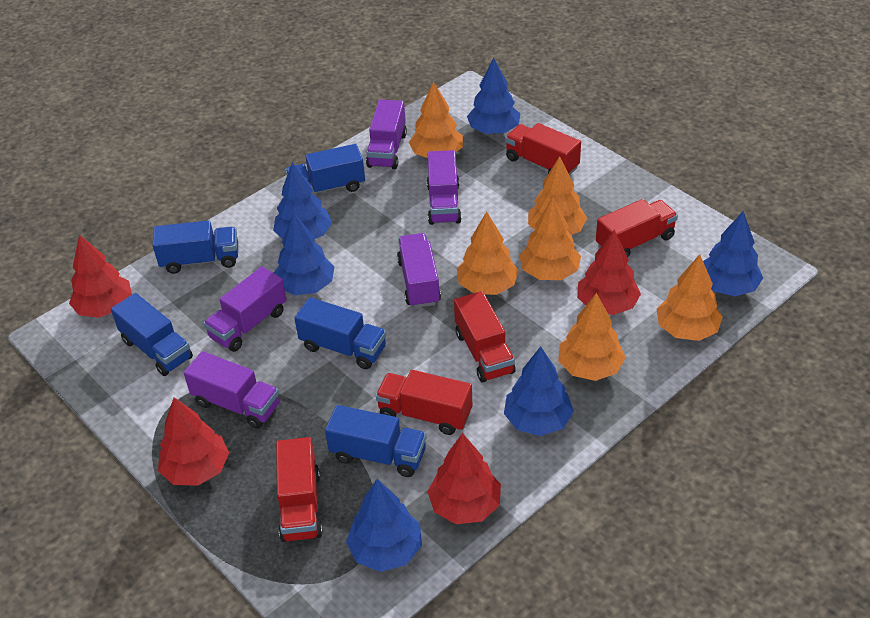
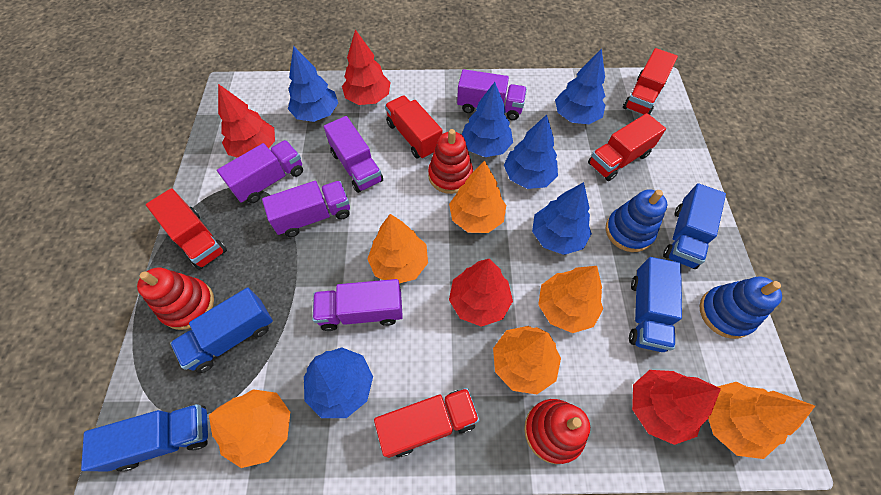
blue stacking toy: none = 0 -> [606,189,667,252] [700,276,782,339] = 2
blue truck: [111,293,193,376] [153,220,238,274] [285,144,365,194] [294,297,386,369] [325,405,426,477] = 5 -> [81,404,208,472] [170,287,273,373] [629,257,682,352] [663,183,726,269] = 4
red stacking toy: none = 0 -> [137,267,214,330] [428,129,473,194] [524,399,590,464] = 3

